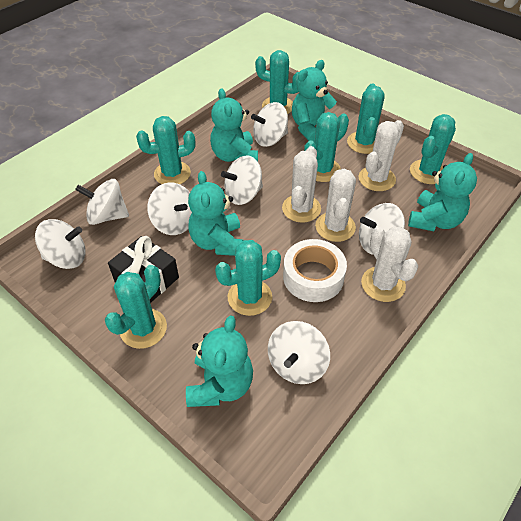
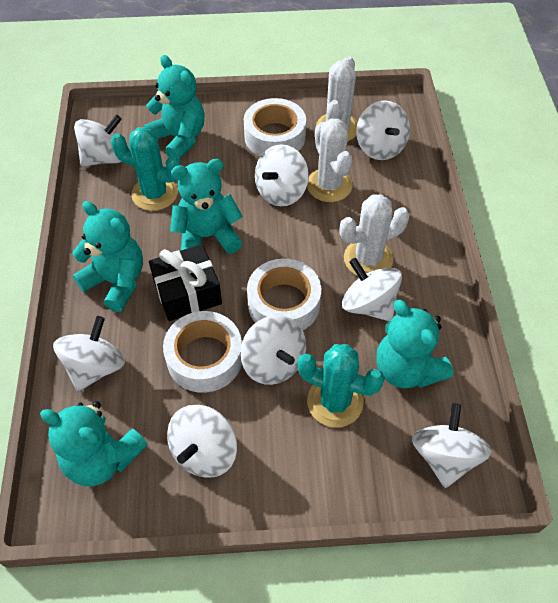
turquoise cactus: [105,265,167,349] [136,116,195,184] [215,240,281,316] [255,50,299,114] [304,112,349,182] [347,83,385,154] [410,114,456,184] = 7 -> [111,127,181,211] [297,344,385,427] = 2
white cactus: [282,146,321,223] [315,169,356,242] [359,120,404,191] [361,227,418,302] = 4 -> [307,119,353,202] [316,56,358,141] [339,194,410,276] = 3
white spinning top: [35,219,86,269] [75,179,129,225] [147,182,192,235] [221,155,263,205] [251,102,288,147] [268,321,330,384] [359,203,405,254] = 7 -> [53,316,125,391] [74,115,122,167] [167,405,237,478] [241,315,306,385] [255,144,309,206] [342,258,402,321] [356,100,410,160] [412,403,492,488] = 8
white tape: [283,239,347,302] = 1 -> [163,311,242,393] [244,98,306,156] [247,259,321,330] = 3

